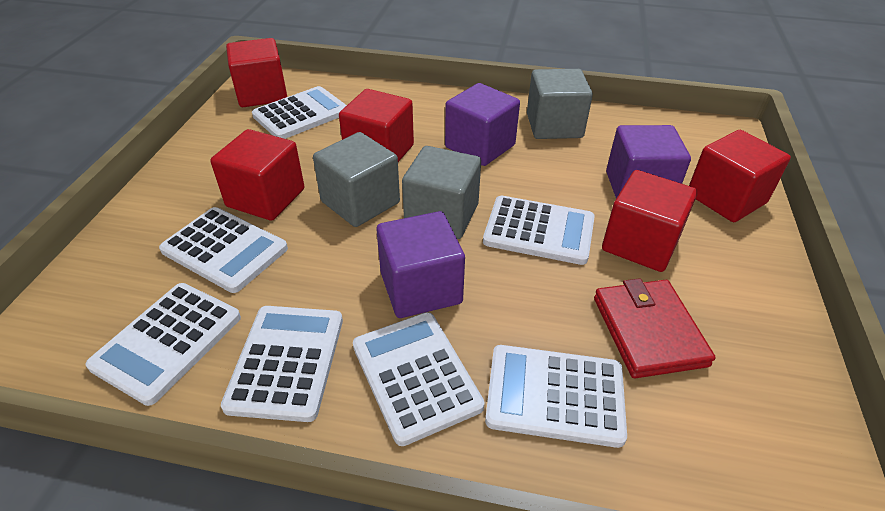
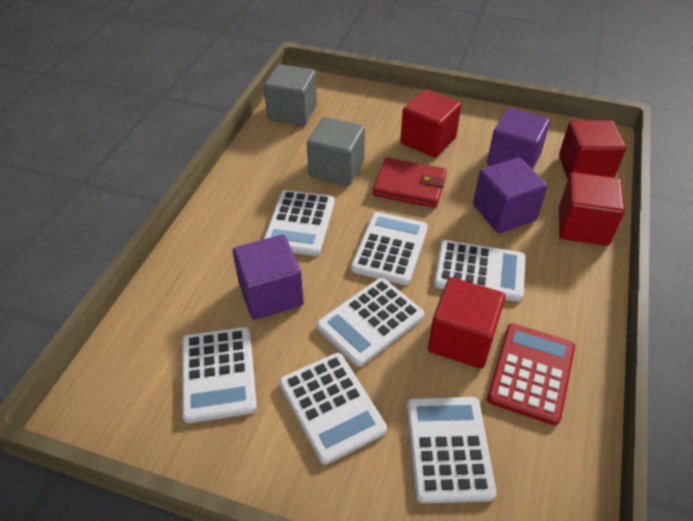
grey cube: [313,132,400,227] [402,146,481,239] [527,69,593,139] = 3 -> [264,64,317,126] [307,117,365,186] = 2
red calculator: none = 0 -> [487,323,575,425] = 1
red cube: [210,129,304,221] [226,38,287,107] [339,89,414,162] [602,170,698,272] [689,130,791,222] = 5 -> [400,89,461,158] [428,277,505,369] [559,120,626,179] [559,172,625,246] = 4

